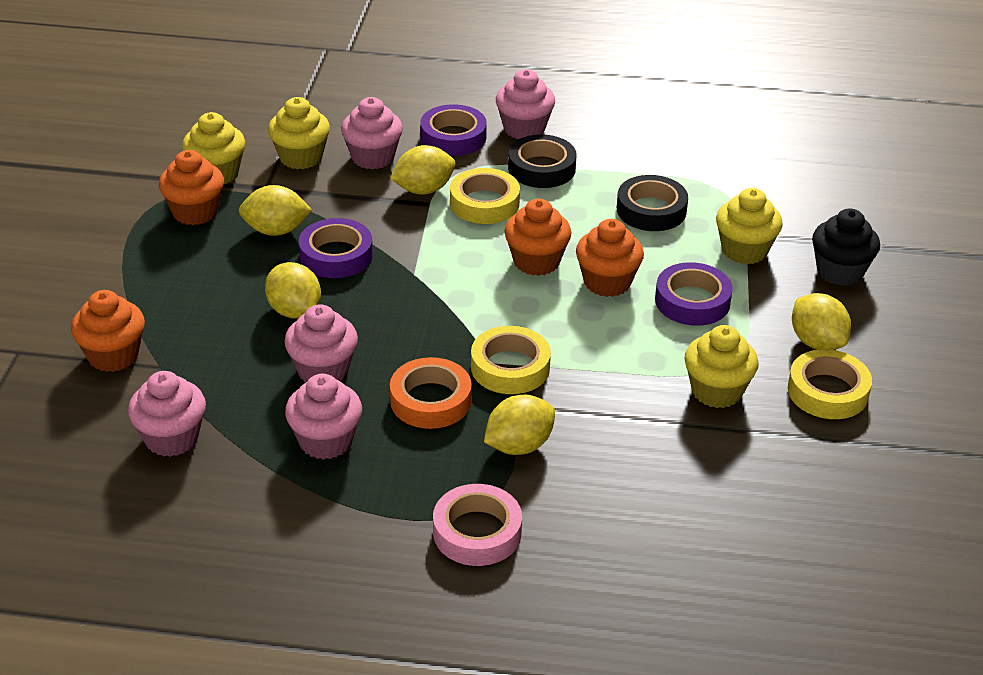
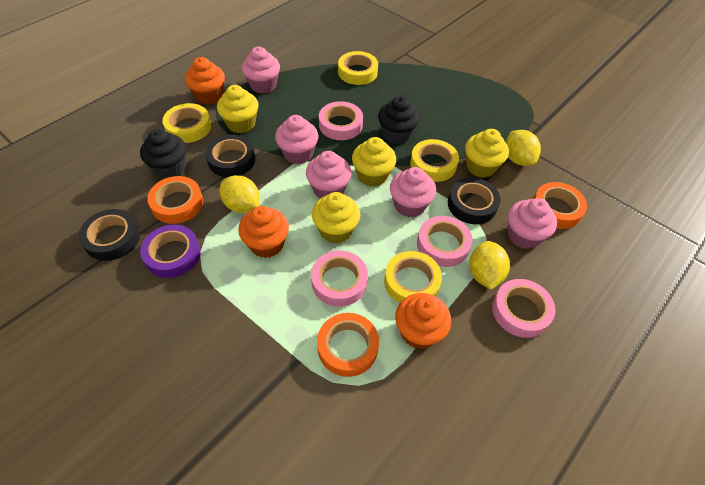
black cupcake: [812,208,880,286] = 1 -> [140,129,186,179] [378,96,420,144] = 2
black tape: [508,134,577,188] [617,175,688,231] = 2 -> [79,209,140,261] [205,135,255,177] [448,178,501,224] = 3
orange cupcake: [71,290,145,372] [159,150,224,225] [504,198,572,276] [576,219,644,297] = 4 -> [185,57,225,105] [238,206,289,258] [395,293,451,349] = 3
orange tape: [390,357,472,429] = 1 -> [147,176,203,224] [317,313,379,377] [533,182,587,229] = 3
pink tape: [433,484,522,566] = 1 -> [311,251,368,307] [319,101,363,140] [417,216,472,267] [492,279,555,338] = 4
purple tape: [299,218,373,278] [420,104,487,156] [655,262,733,326] = 3 -> [140,225,201,278] = 1
yellow lemon: [239,185,312,236] [265,262,321,319] [390,145,455,195] [484,395,555,455] [792,293,851,350] = 5 -> [219,175,260,213] [469,241,510,290] [506,130,541,166] = 3
yellow tape: [450,168,520,224] [471,326,551,394] [788,349,872,419] = 3 -> [162,103,211,143] [338,51,378,85] [384,251,442,303] [410,139,459,182] = 4

